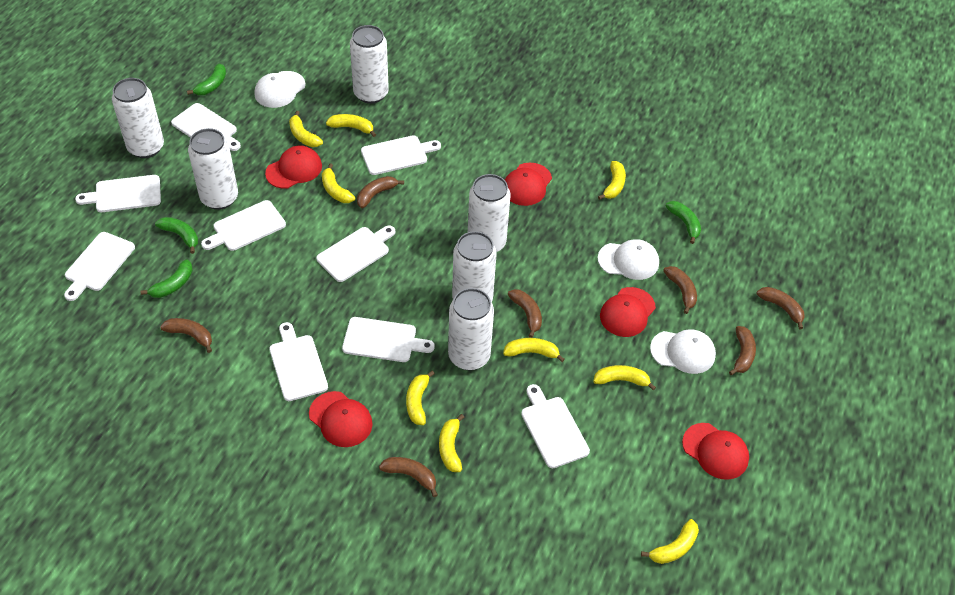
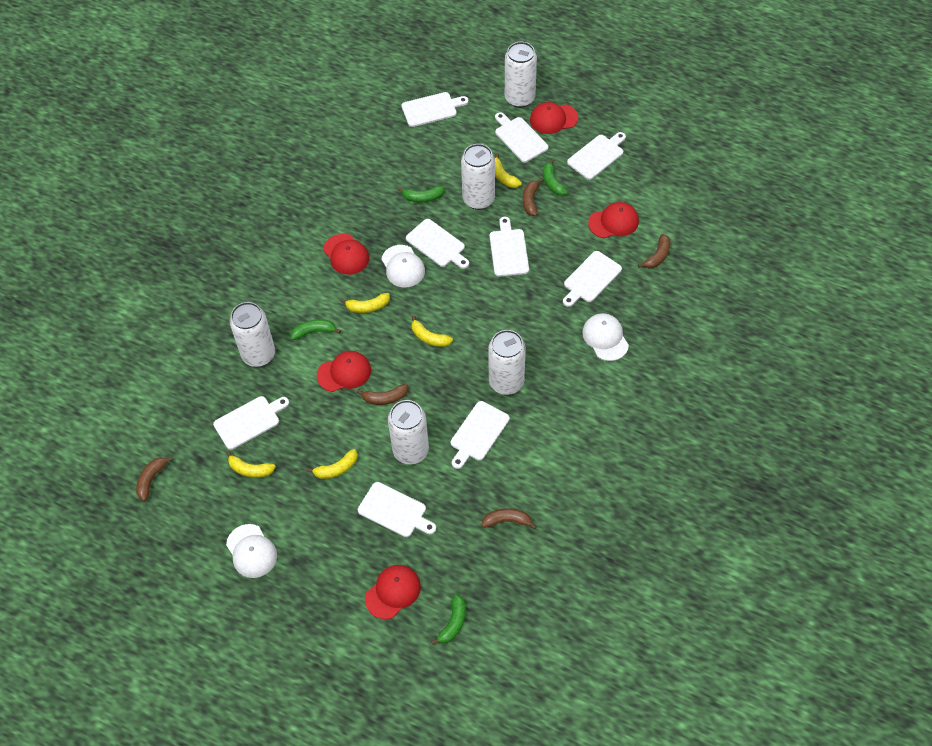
brown banana: [160,318,212,353] [357,176,404,208] [379,457,438,497] [508,289,542,338] [663,266,697,314] [729,326,756,375] [757,287,805,329] = 7 -> [136,457,173,501] [357,384,408,405] [482,508,537,530] [523,178,543,216] [638,234,670,268] = 5
white can: [112,78,164,158] [188,128,238,210] [350,25,389,104] [448,288,494,370] [452,231,497,302] [468,174,511,253] = 6 -> [230,302,275,367] [388,400,429,464] [461,144,495,210] [488,330,526,395] [505,42,537,108] = 5
yellow banana: [289,111,323,147] [322,163,355,203] [326,114,376,137] [406,371,435,425] [439,414,464,472] [503,338,565,362] [593,365,656,391] [598,161,626,200] [641,519,699,564] = 9 -> [226,451,276,478] [307,449,358,479] [340,293,390,313] [412,315,453,347] [495,153,522,188] = 5

